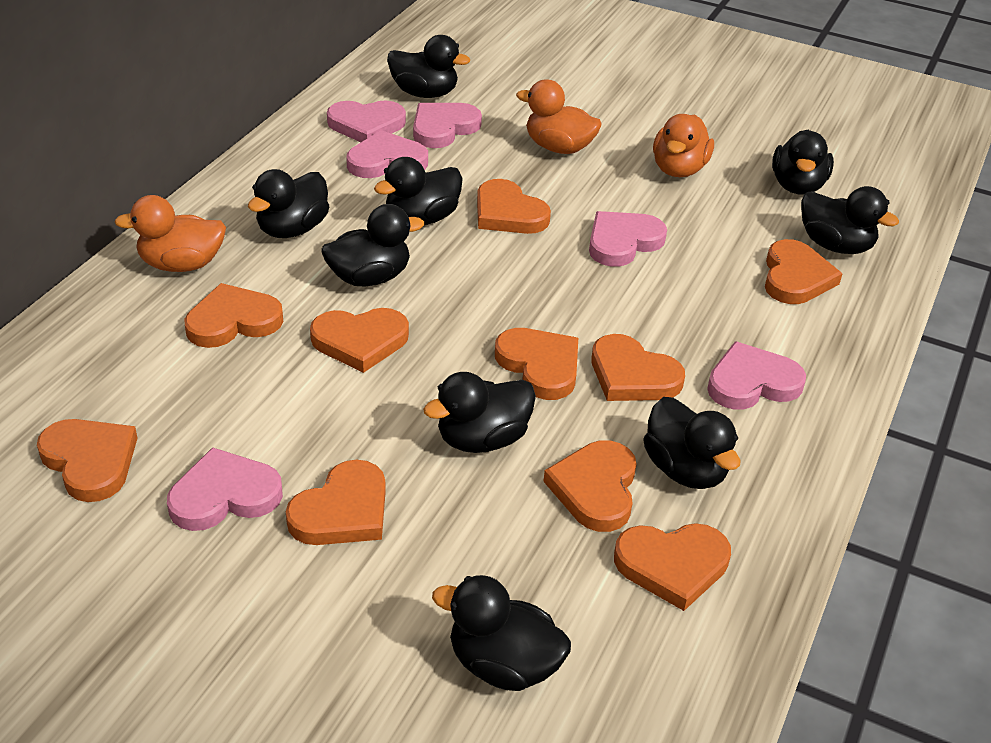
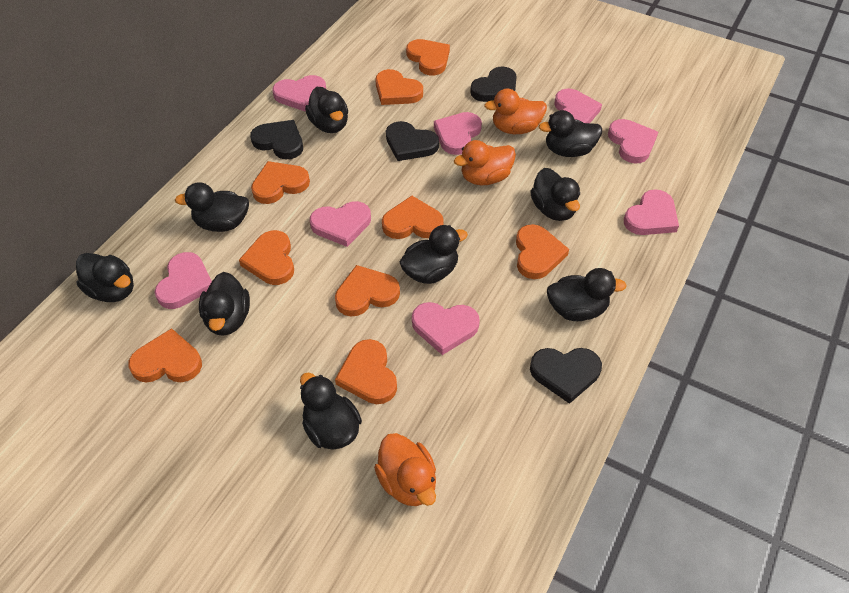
black heart: none = 0 -> [250,120,303,159] [386,121,439,161] [470,67,517,102] [530,348,602,404] = 4
orange heart: [37,419,137,502] [185,283,283,348] [286,460,386,545] [310,308,409,373] [477,179,551,234] [495,328,578,400] [543,440,637,532] [592,334,685,401] [614,523,731,611] [765,239,843,304] = 10 -> [128,328,202,382] [239,230,294,285] [251,161,310,204] [335,265,400,316] [335,339,397,404] [375,69,423,105] [382,196,444,239] [406,39,450,75] [516,224,569,279] = 9
pink heart: [167,447,283,531] [327,100,406,142] [346,130,428,178] [413,103,482,148] [589,211,667,267] [707,341,806,410] = 6 -> [155,252,212,309] [272,75,326,112] [310,201,371,247] [412,302,480,355] [434,112,482,155] [555,88,602,123] [608,119,658,164] [624,189,679,235] = 8

